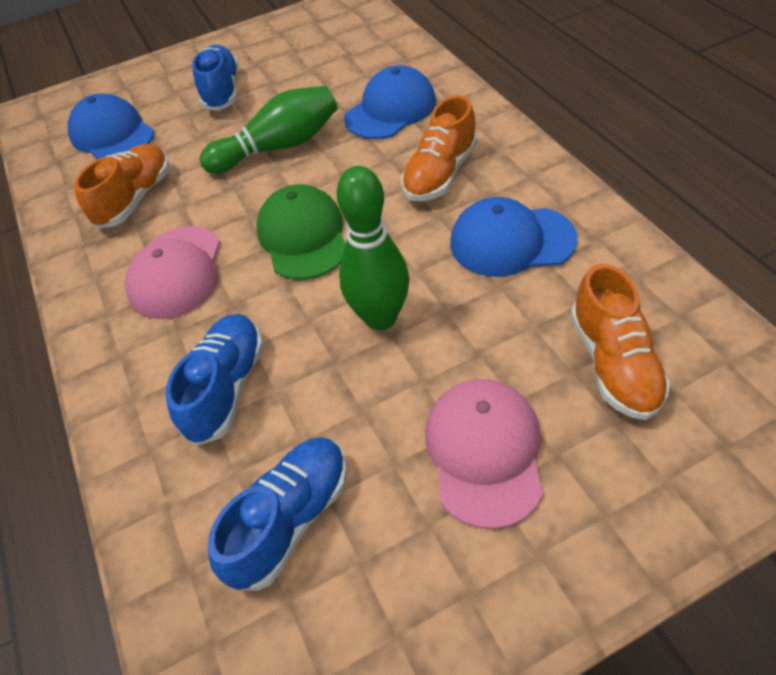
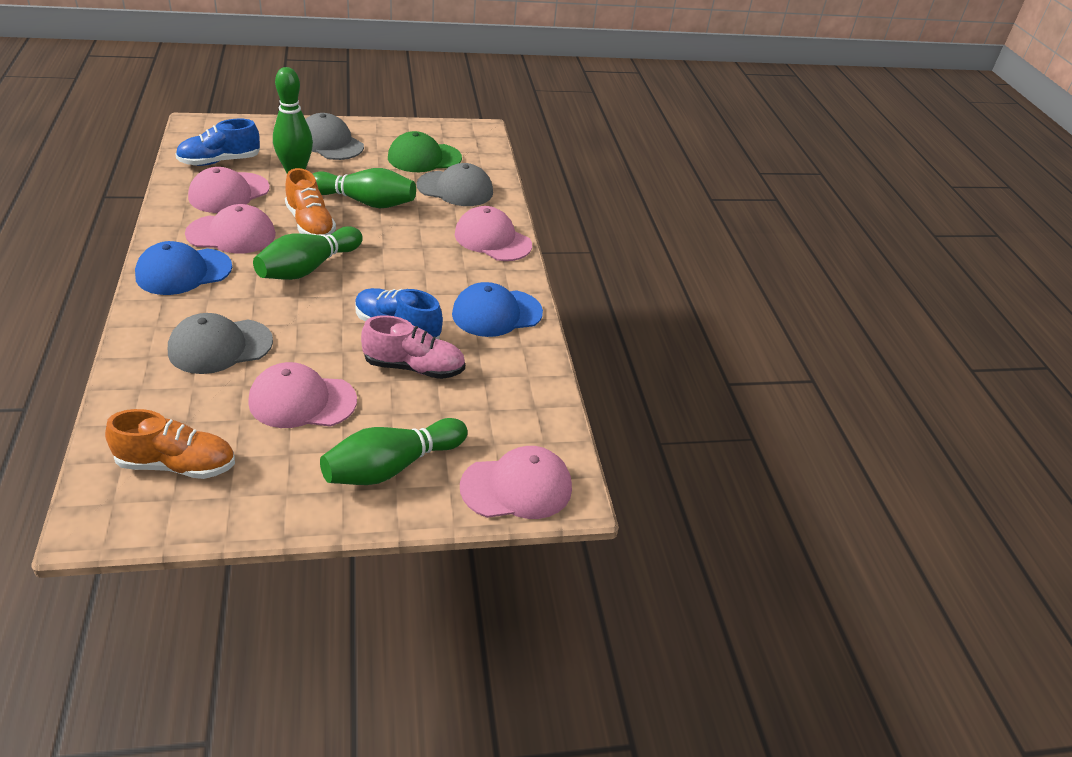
blue cap: [67,94,154,159] [344,65,436,139] [450,197,578,277] = 3 -> [135,241,232,295] [452,282,543,337] = 2
blue shoe: [166,314,264,446] [192,45,238,111] [208,437,347,591] = 3 -> [175,118,260,166] [355,288,443,339] = 2
green bowling pin: [200,86,338,174] [336,166,409,331] = 2 -> [253,226,363,280] [273,67,313,173] [313,168,416,208] [320,418,468,485] = 4
grey cap: none = 0 -> [168,313,273,374] [305,113,364,160] [417,163,493,206] = 3
orange shoe: [74,144,170,229] [401,95,477,201] [571,264,671,420] = 3 -> [105,409,235,479] [285,168,336,235] = 2
pink cap: [125,226,220,319] [425,379,543,529] = 2 -> [185,204,276,254] [188,167,270,213] [248,362,357,428] [455,206,532,261] [460,446,572,519] = 5
pink shoe: none = 0 -> [361,315,465,379] = 1

